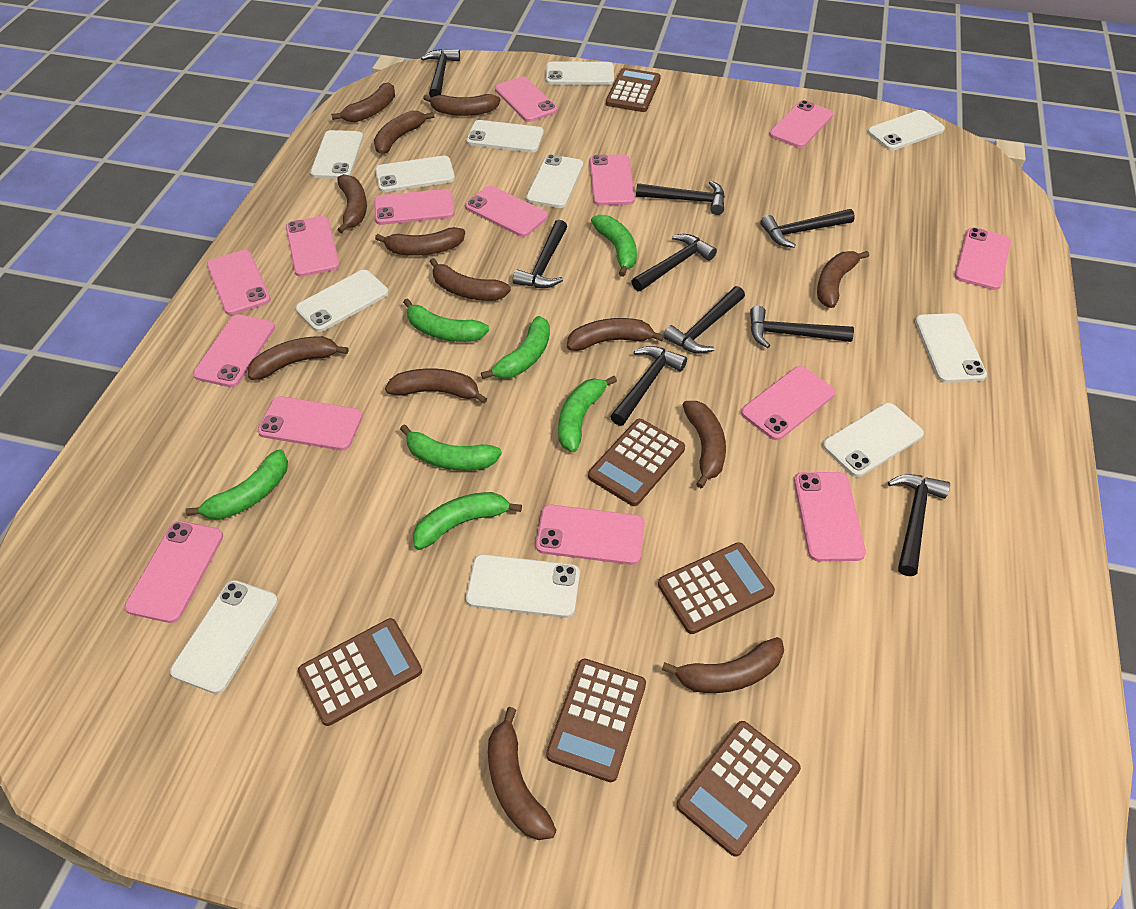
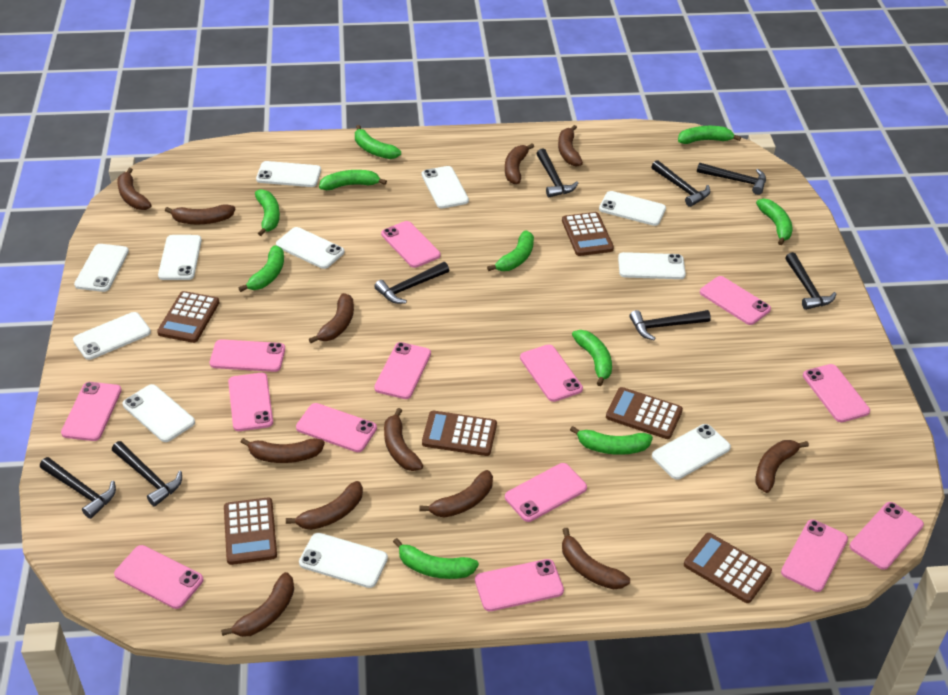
black hammer: [421,49,460,97] [513,220,567,288] [610,346,687,426] [631,234,717,291] [636,181,725,215] [663,286,745,354] [750,306,854,348] [760,209,855,248] [888,474,950,576] = 9 -> [40,457,116,519] [112,441,182,507] [374,262,449,304] [536,149,578,197] [629,310,711,340] [651,160,710,207] [697,162,766,195] [785,252,836,310] = 8
brown banana: [248,336,348,380] [331,82,395,122] [337,174,367,233] [374,111,434,154] [375,227,465,256] [385,369,487,404] [423,94,501,116] [430,258,511,301] [488,707,556,840] [567,318,664,351] [662,637,784,693] [683,401,726,488] [817,251,869,308] = 13 -> [117,168,151,210] [165,204,235,224] [221,572,294,637] [241,438,325,463] [286,481,363,530] [309,293,354,343] [384,408,423,471] [419,470,493,518] [505,144,534,184] [558,125,583,167] [562,528,630,590] [755,440,809,493] = 12
green banana: [186,449,288,520] [400,424,502,471] [403,298,489,342] [413,492,522,550] [481,316,550,379] [558,376,617,452] [591,214,637,277] = 7 -> [239,245,284,292] [255,189,280,236] [319,170,387,190] [355,125,401,159] [393,538,479,579] [487,230,534,271] [570,426,653,455] [572,330,612,386] [678,126,741,144] [756,198,792,245] = 10

